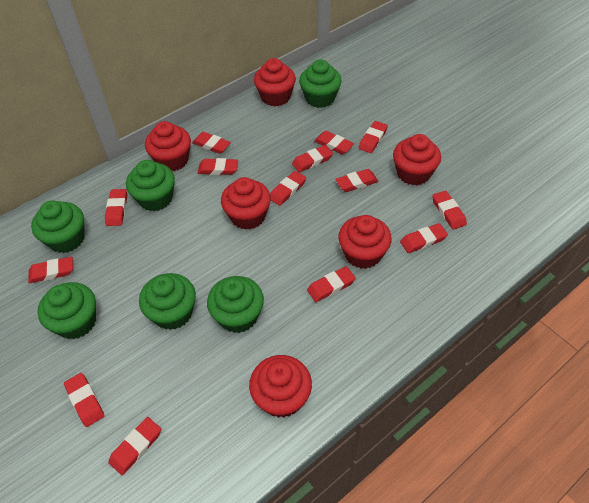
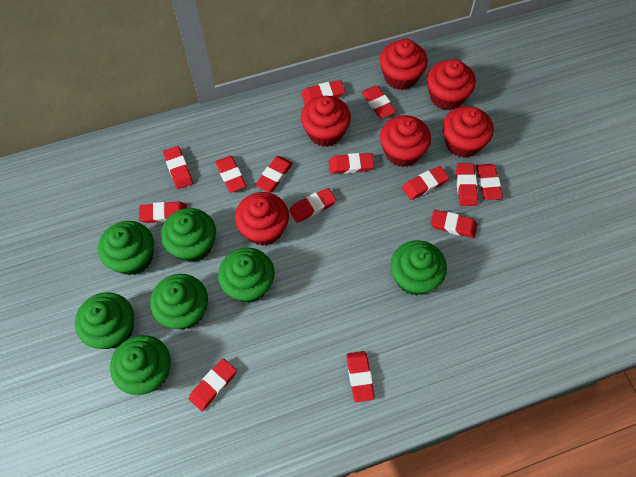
green cupcake: [31,201,85,253] [37,282,96,339] [126,160,175,211] [139,273,196,330] [207,276,264,333] [299,59,342,108] = 6 -> [75,292,134,349] [98,221,154,275] [110,335,171,395] [150,274,208,330] [161,208,216,262] [218,248,275,303] [390,240,447,295] = 7

